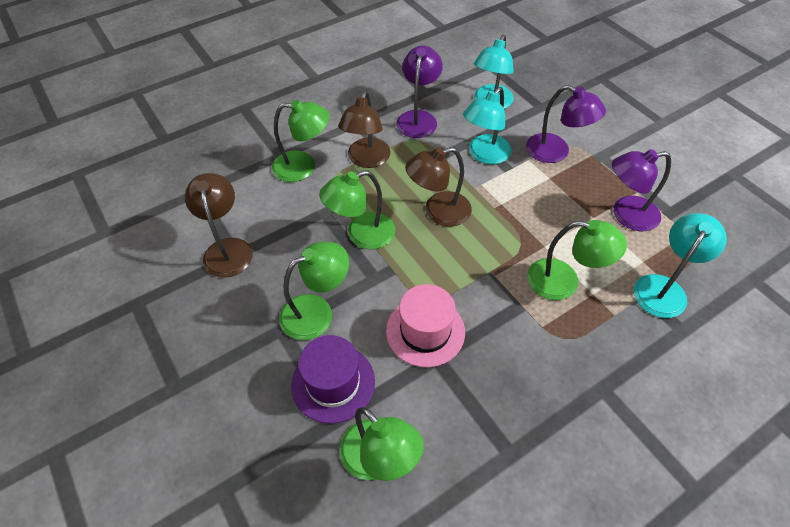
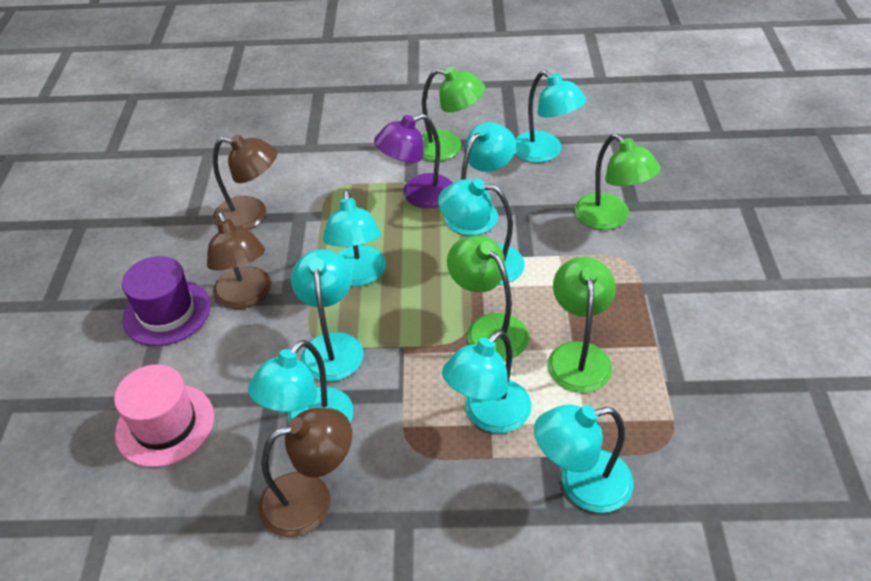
green lamp: [272,100,330,182] [279,242,349,340] [319,170,395,249] [340,407,424,481] [527,220,627,300] = 5 -> [422,67,485,161] [447,235,529,361] [548,257,616,393] [575,134,661,230] = 4
purple lamp: [396,46,443,138] [526,85,606,163] [612,149,671,231] = 3 -> [374,114,453,208] = 1
turquoise lamp: [463,87,512,164] [474,35,514,109] [634,213,727,318] = 3 -> [248,340,353,423] [291,250,363,381] [323,189,386,286] [438,179,525,285] [442,330,531,433] [444,122,516,235] [515,71,587,163] [534,404,633,513] = 8

